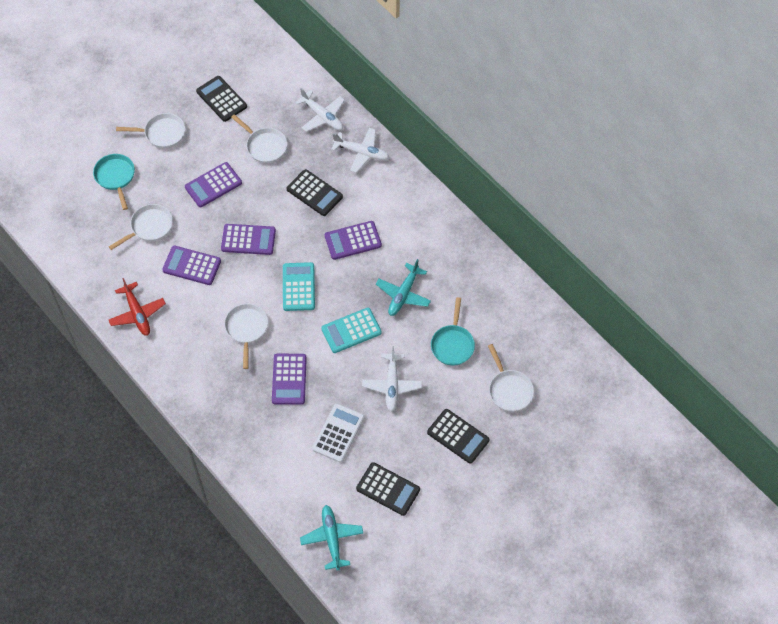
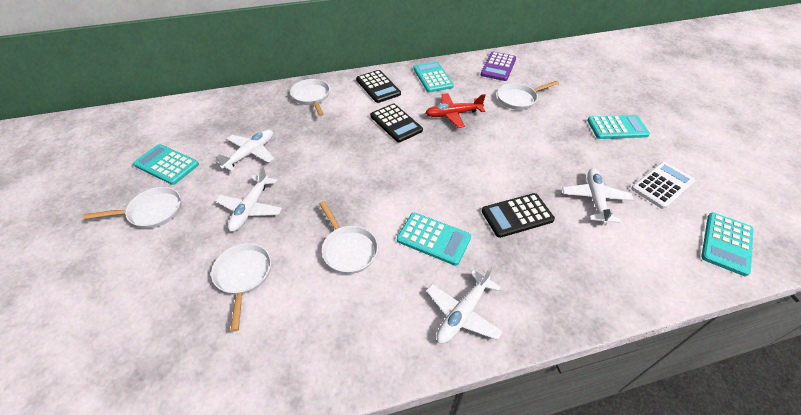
black calculator: [196,76,247,122] [287,169,343,216] [356,462,420,516] [427,409,489,464] = 4 -> [356,70,401,103] [370,104,423,142] [482,193,555,238] = 3
purple calculator: [162,246,221,285] [185,162,242,207] [221,224,276,255] [272,354,307,405] [325,221,382,260] = 5 -> [481,52,516,81] = 1
turquoise calculator: [283,262,315,311] [321,308,382,353] = 2 -> [133,144,199,185] [397,213,471,266] [413,62,454,92] [587,115,650,139] [701,212,754,276] = 5
turquoise pan: [93,154,135,210] [431,297,475,366] = 2 -> none = 0
turquoise plane: [300,505,363,571] [376,259,431,316] = 2 -> none = 0
white plane: [295,88,345,132] [331,128,390,173] [362,346,422,412] = 3 -> [214,130,274,172] [216,166,282,232] [426,267,503,344] [562,168,634,225] = 4

